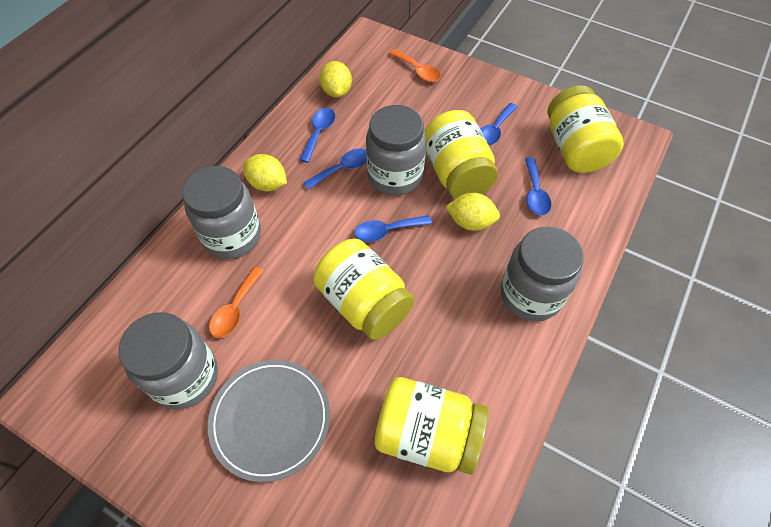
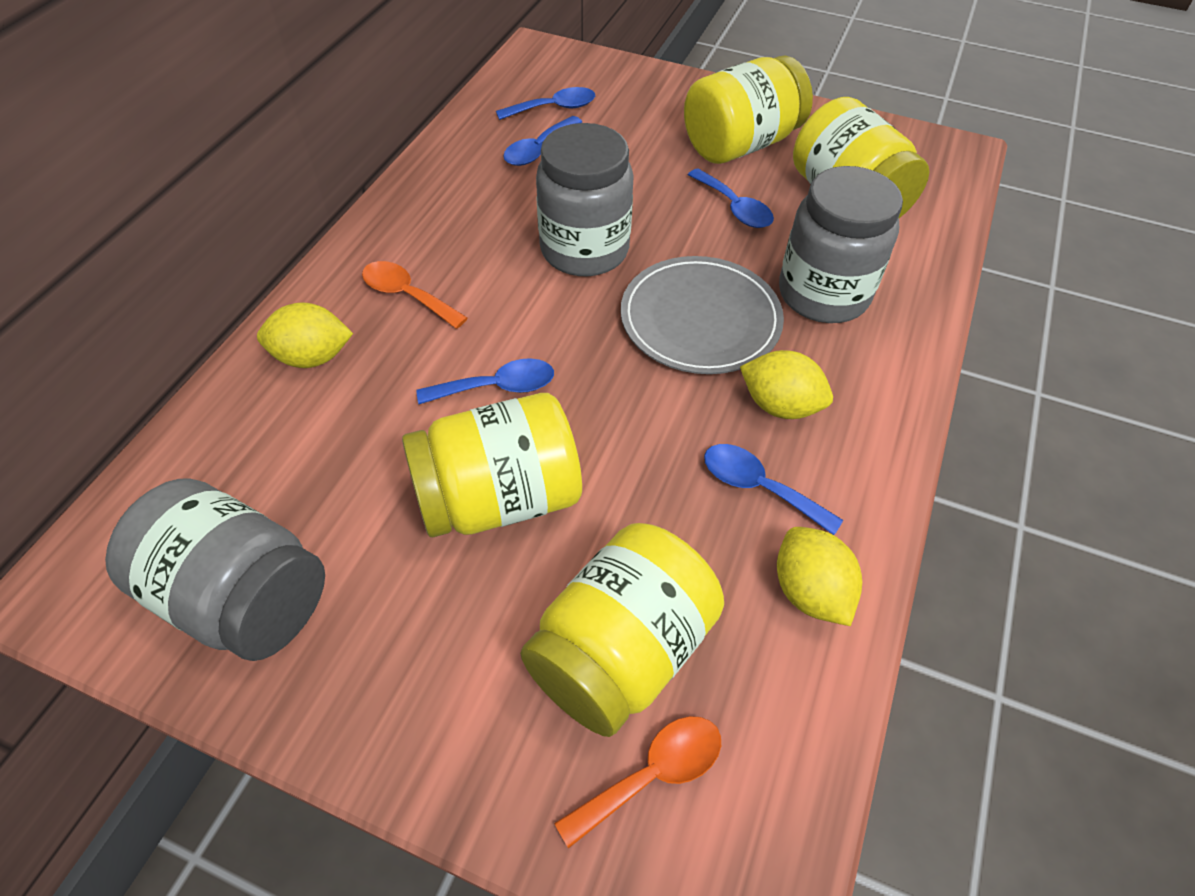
grey jar: [118,312,218,409] [182,166,261,259] [366,105,426,196] [501,226,584,322] = 4 -> [105,478,325,661] [536,123,633,276] [779,166,903,323] = 3

